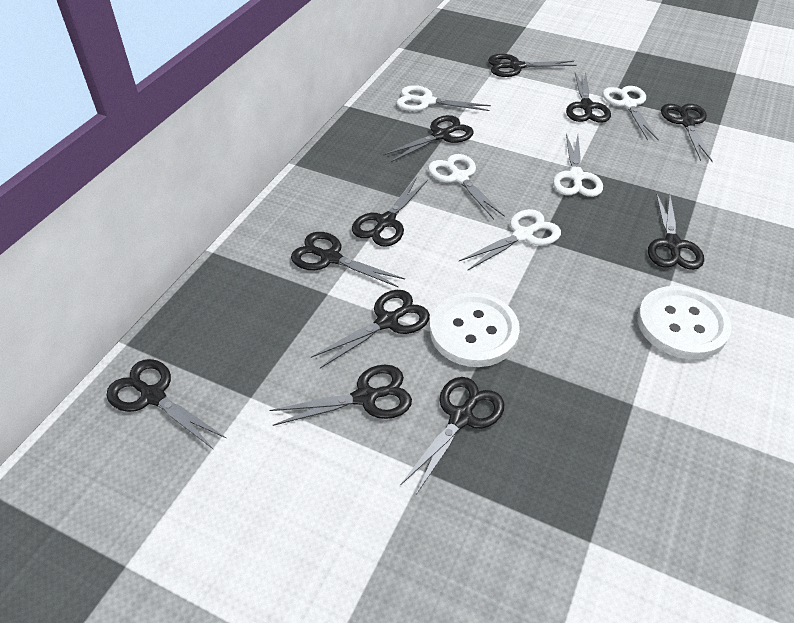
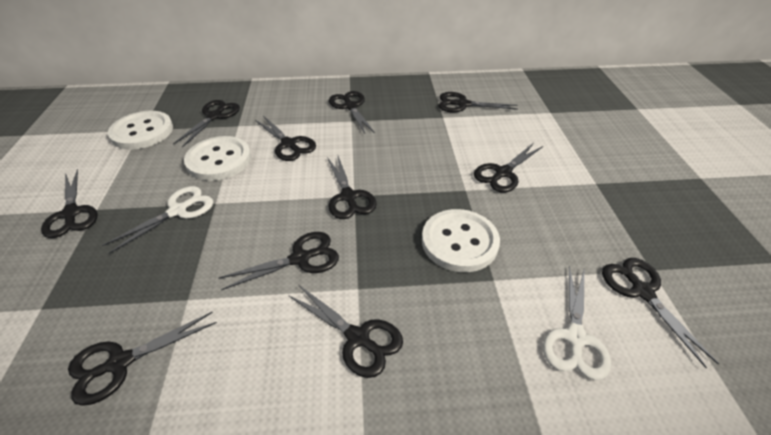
white button: [430,292,520,367] [637,286,732,360] = 2 -> [108,111,173,149] [184,136,251,181] [422,209,500,272] = 3
white scissors: [396,85,491,111] [428,154,505,219] [459,209,561,271] [553,134,603,197] [603,86,659,141] = 5 -> [102,186,213,254] [543,266,611,380] = 2

